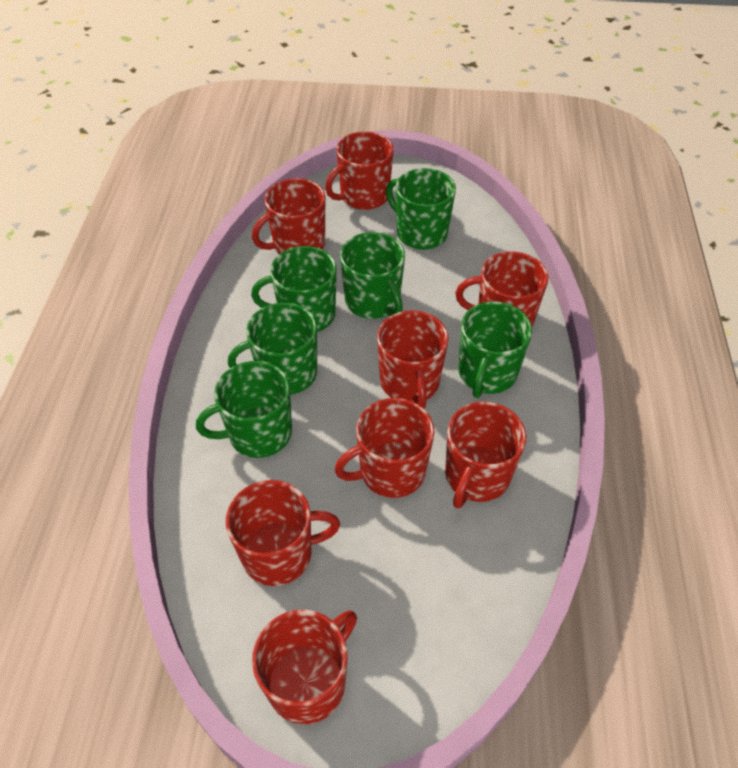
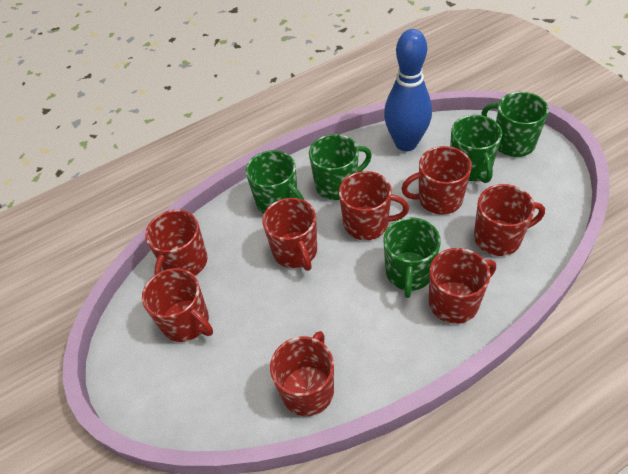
blue bowling pin: none = 0 -> [384,29,432,151] = 1
green mug: [196,361,292,458] [228,303,317,395] [251,246,337,332] [340,232,405,319] [386,168,456,250] [459,301,532,398] = 6 -> [246,150,304,214] [309,134,372,200] [383,218,441,298] [450,115,502,183] [481,92,549,157] = 5

